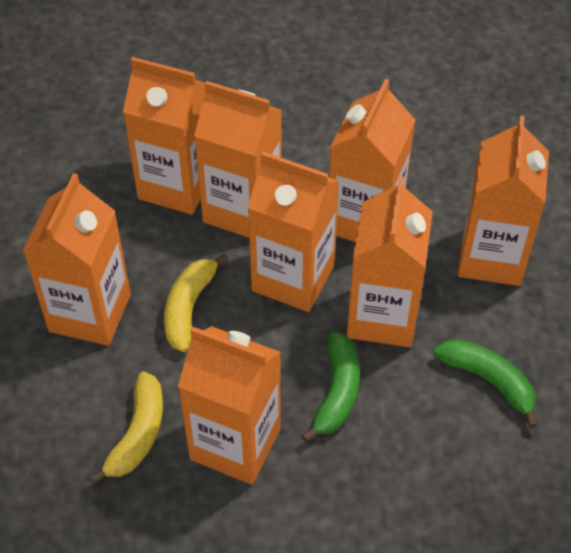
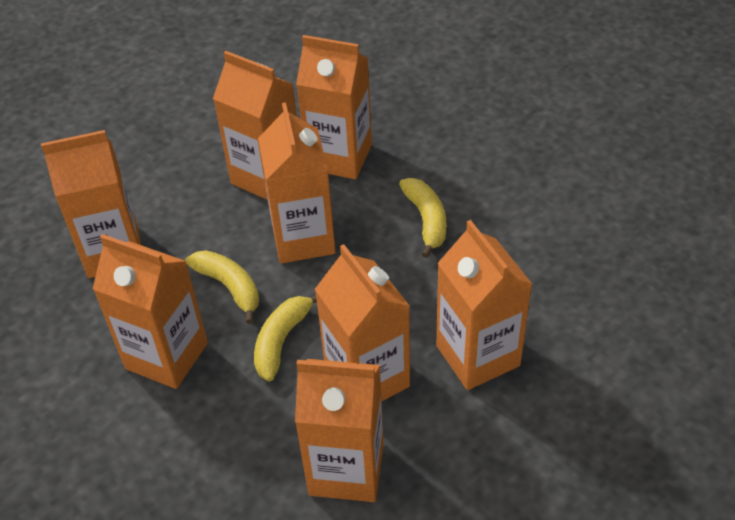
green banana: [301,332,360,442] [434,339,538,428] = 2 -> none = 0
yellow banana: [89,372,163,484] [164,253,228,352] = 2 -> [185,250,259,324] [254,295,317,381] [399,178,446,258] = 3

